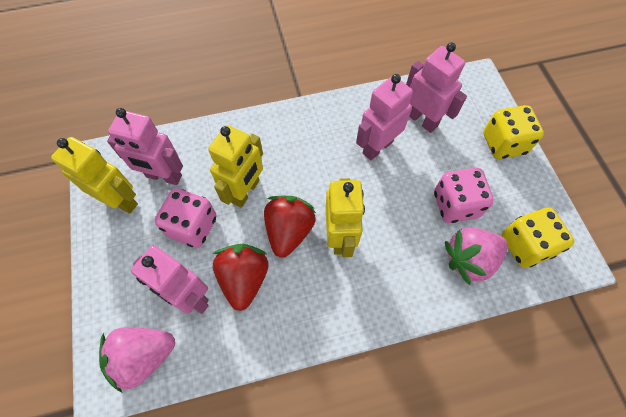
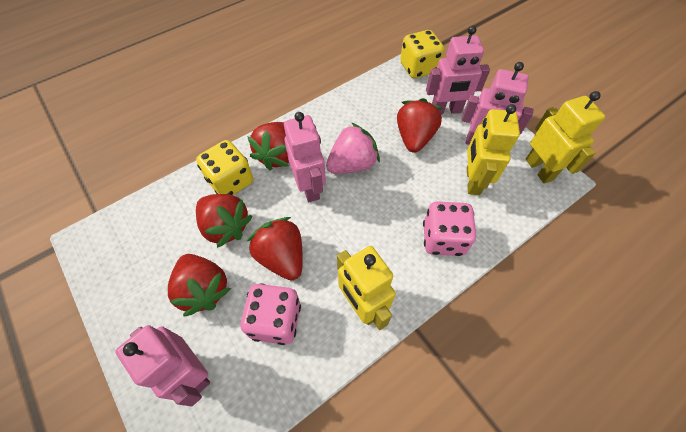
pink strawberry: [99,327,175,392] [445,228,508,285] = 2 -> [326,123,380,174] = 1
red strawberry: [213,244,268,311] [264,196,316,258] = 2 -> [168,254,231,317] [196,194,253,248] [247,122,289,170] [247,217,303,280] [397,98,443,153] = 5

